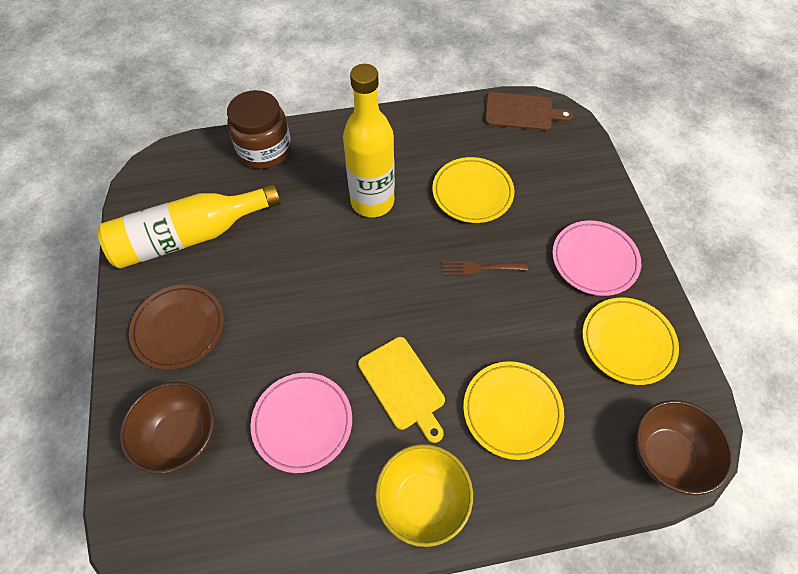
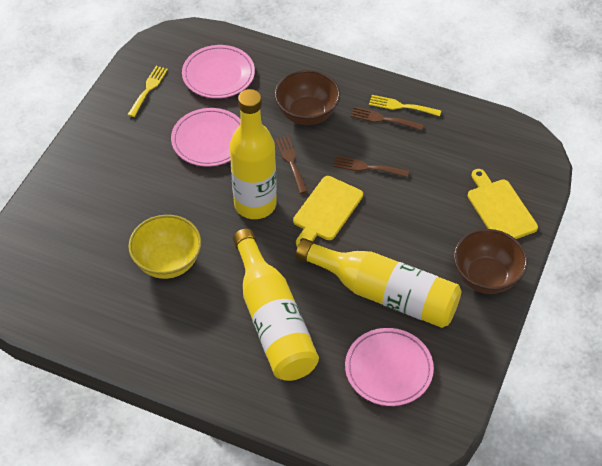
brown cutting board: [485,92,573,131] = 1 -> none = 0
brown fork: [442,261,528,276] = 1 -> [275,136,308,194] [333,156,409,177] [351,106,423,131] = 3
brown jar: [227,90,291,169] = 1 -> none = 0
brown plate: [129,284,224,370] = 1 -> none = 0
pink plate: [250,373,352,473] [552,221,641,296] = 2 -> [171,108,241,166] [182,45,255,98] [345,328,434,406] = 3
yellow bottle: [97,183,281,269] [343,64,395,217] = 2 -> [230,89,277,219] [233,229,319,381] [296,238,461,328] = 3
yellow cutting board: [358,337,445,443] = 1 -> [293,176,363,247] [468,169,538,239] = 2
yellow fork: none = 0 -> [127,66,168,117] [369,95,441,116] = 2
yellow plate: [432,157,514,223] [463,361,564,460] [582,298,679,385] = 3 -> none = 0

